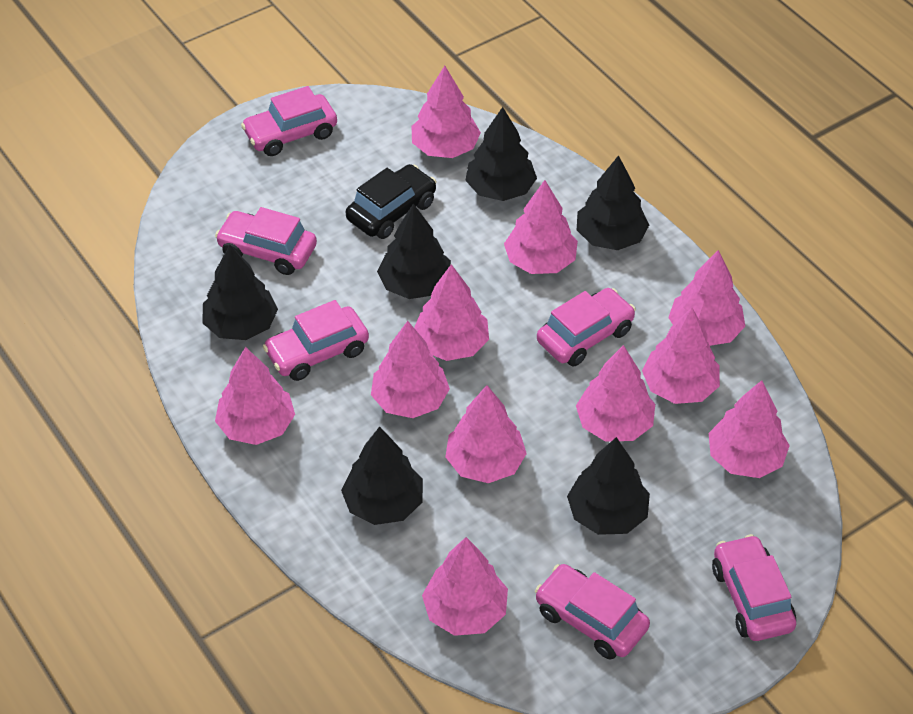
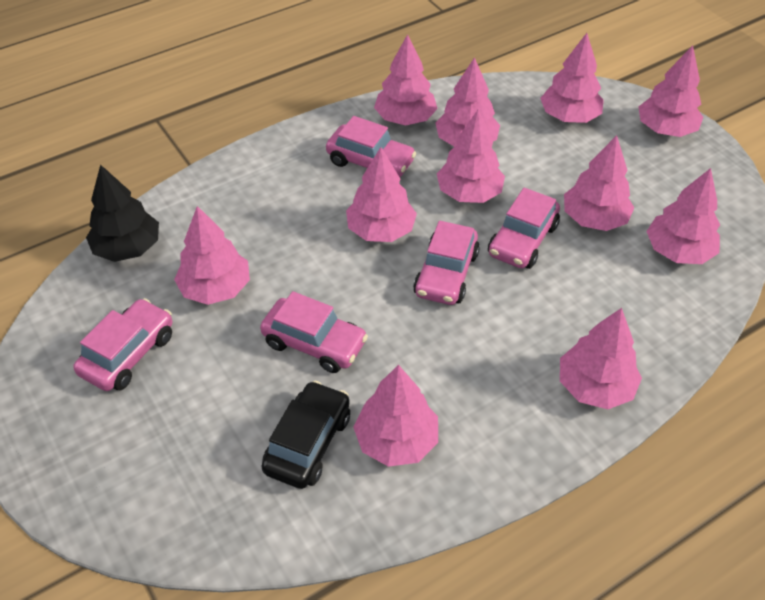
black tree: [202,245,278,340] [341,426,423,525] [377,203,451,299] [465,107,537,201] [567,437,650,535] [577,155,649,250] = 6 -> [86,164,159,262] = 1
pink car: [215,207,317,275] [241,86,337,156] [263,300,369,381] [535,564,650,660] [537,288,636,366] [712,534,796,641] = 6 -> [73,298,172,391] [260,291,368,373] [326,116,416,177] [413,221,480,305] [488,188,560,269] = 5

